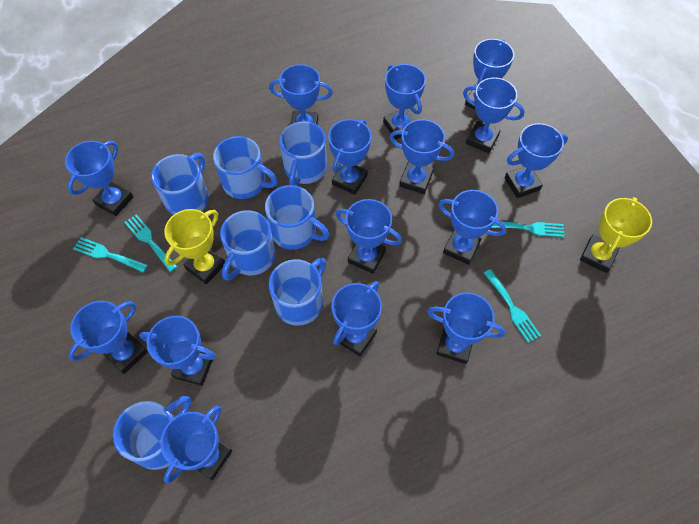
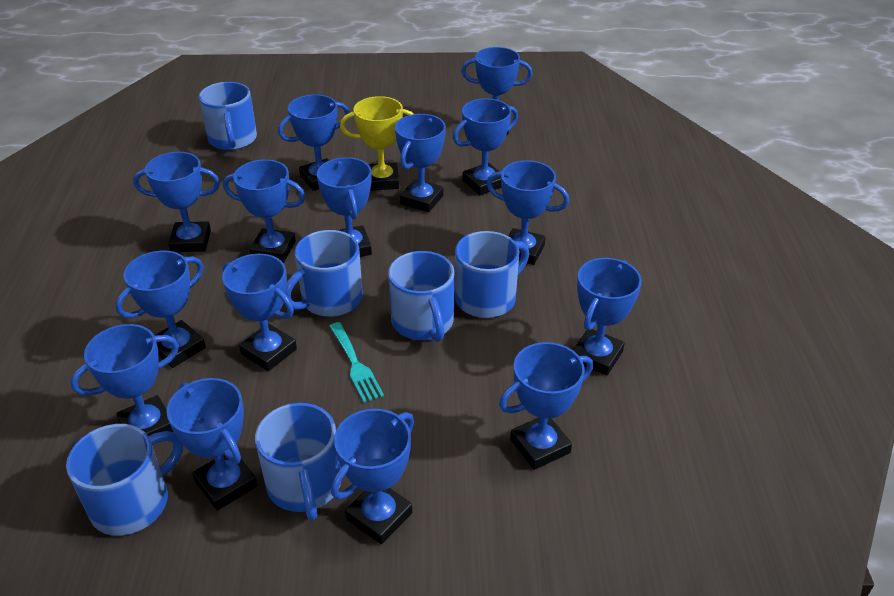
blue mug: [113,396,191,470] [151,153,209,215] [213,136,278,199] [220,210,276,281] [265,185,329,250] [269,258,326,326] [280,121,327,186] = 7 -> [66,424,183,536] [199,82,257,150] [255,403,341,521] [286,230,363,317] [388,251,454,342] [455,231,529,318] = 6
turquoise fork: [73,237,148,272] [124,214,177,272] [484,269,541,343] [491,221,564,237] = 4 -> [329,322,384,403] = 1
yellow trophy: [164,209,225,284] [580,197,652,273] = 2 -> [340,96,414,191] = 1

